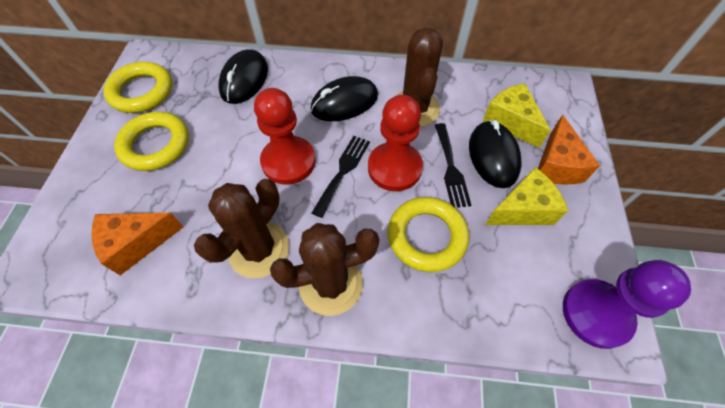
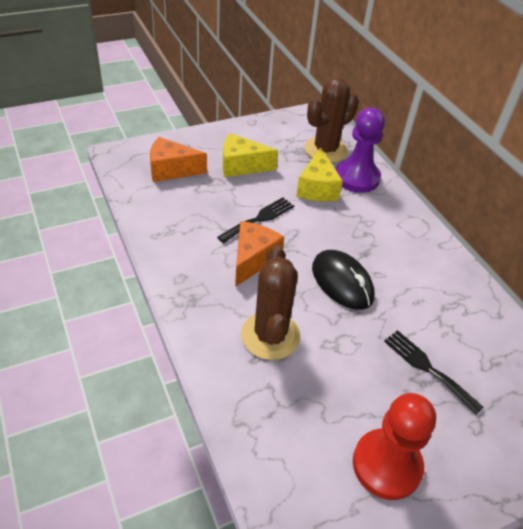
black mouse: [218,50,268,104] [311,76,378,121] [469,120,522,188] = 3 -> [312,250,375,310] = 1
brown cactus: [194,179,289,278] [270,223,379,316] [396,27,443,127] = 3 -> [241,245,300,360] [305,78,359,163] = 2
red pawn: [254,88,316,185] [368,95,423,191] = 2 -> [353,393,436,500] = 1
yellow ring: [103,62,172,113] [114,112,189,171] [388,197,469,272] = 3 -> none = 0

